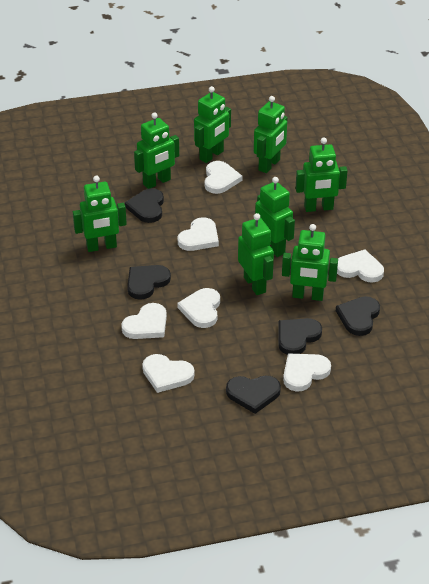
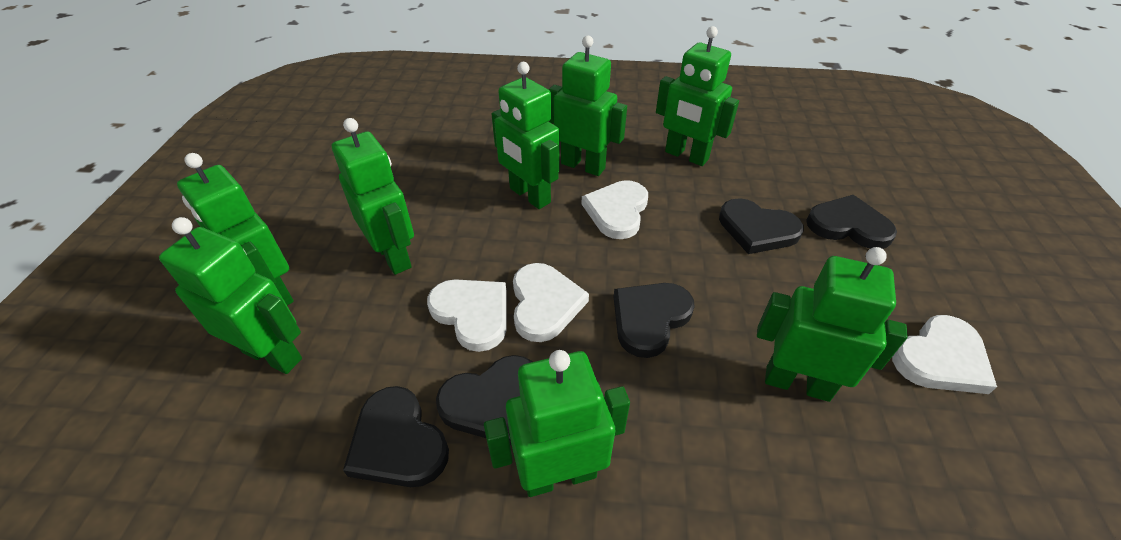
white heart: [121,303,167,339] [142,354,195,393] [177,288,220,328] [178,217,219,251] [205,161,243,194] [283,353,331,391] [337,250,384,282] = 7 -> [427,279,506,352] [513,263,589,342] [581,180,648,239] [892,315,997,394] = 4

